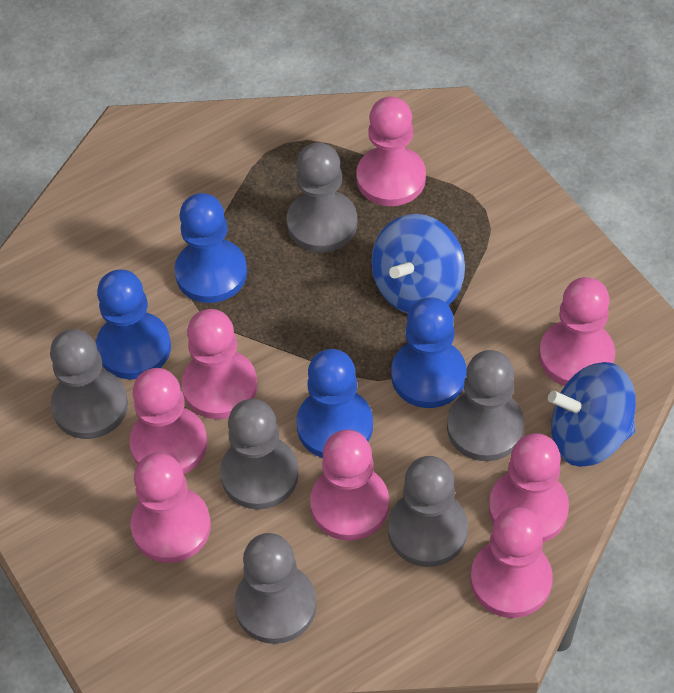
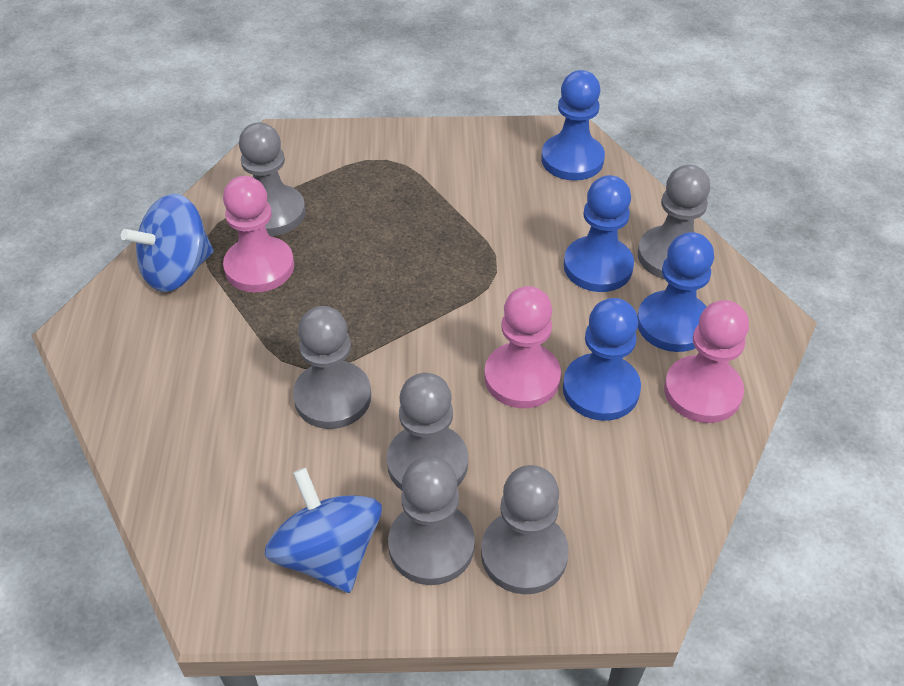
pink pawn: [129,368,207,474] [131,453,211,563] [182,309,257,419] [310,430,389,541] [356,96,426,206] [470,507,553,618] [489,433,569,543] [539,277,615,386] = 8 -> [223,176,294,293] [484,286,561,408] [664,300,749,423] = 3

